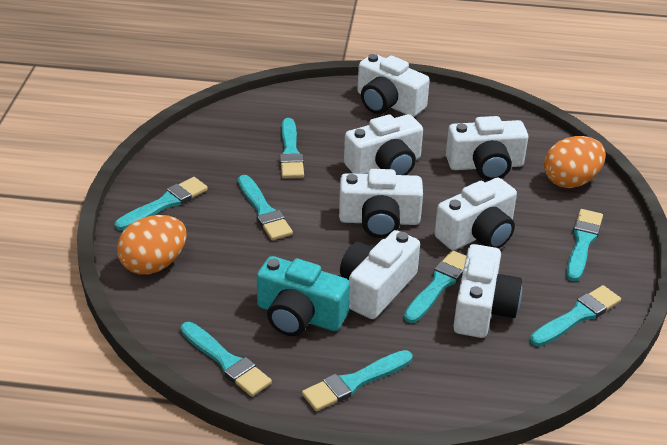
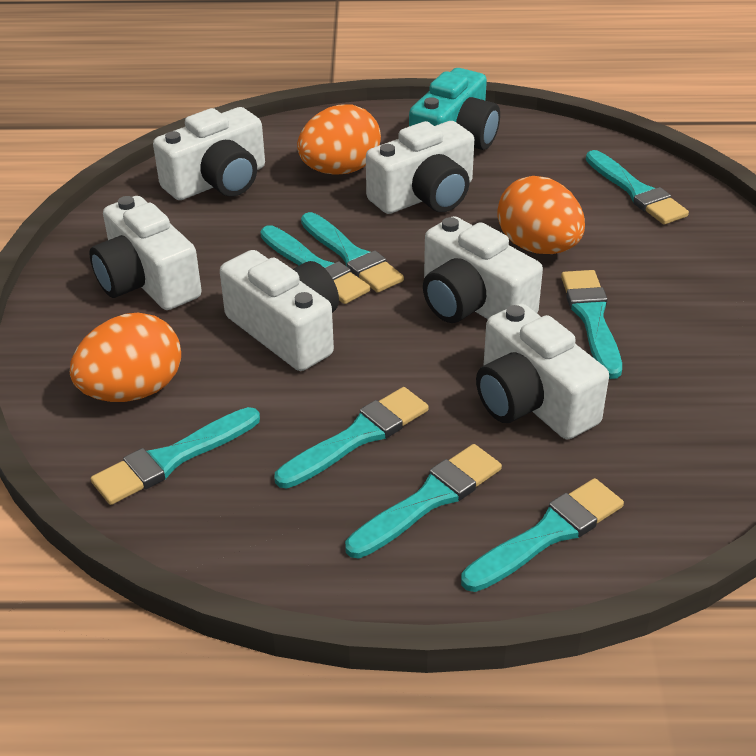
orange egg: [117,215,187,275] [544,136,606,188] = 2 -> [70,313,181,402] [297,104,381,174] [497,176,585,254] = 3
white camera: [339,169,423,238] [340,230,420,319] [344,114,423,175] [358,54,430,117] [435,178,517,250] [446,116,528,181] [453,244,522,338] = 7 -> [90,196,202,310] [153,107,265,200] [220,250,339,371] [366,121,474,214] [423,216,543,323] [476,303,609,439] = 6

